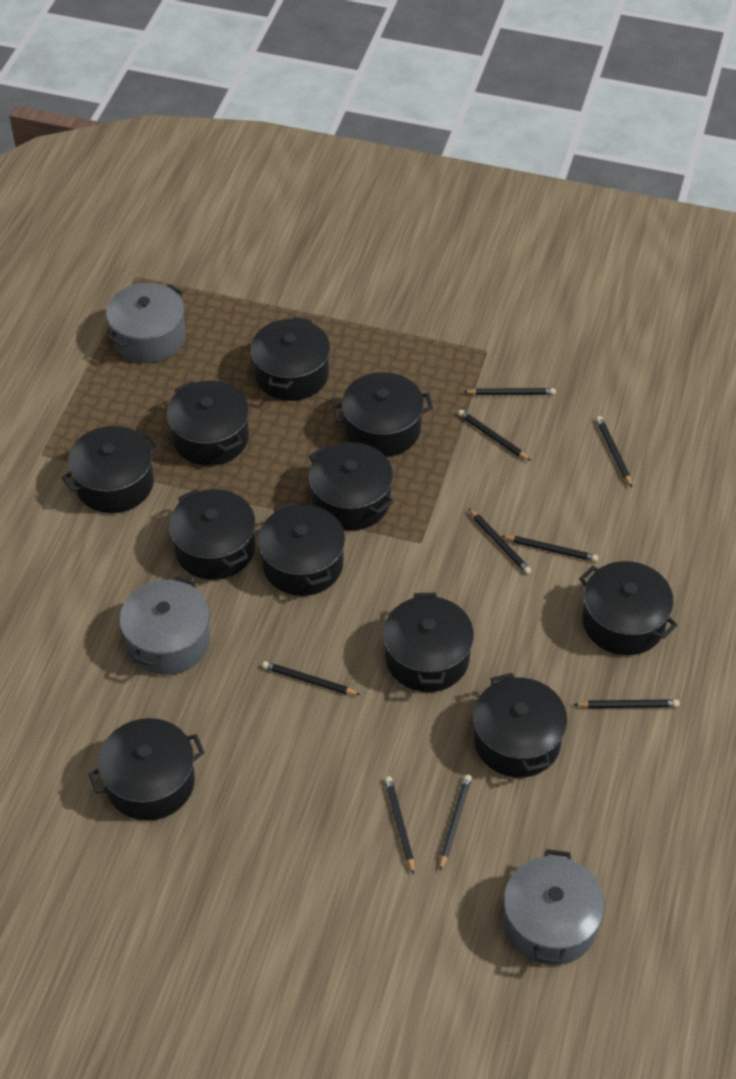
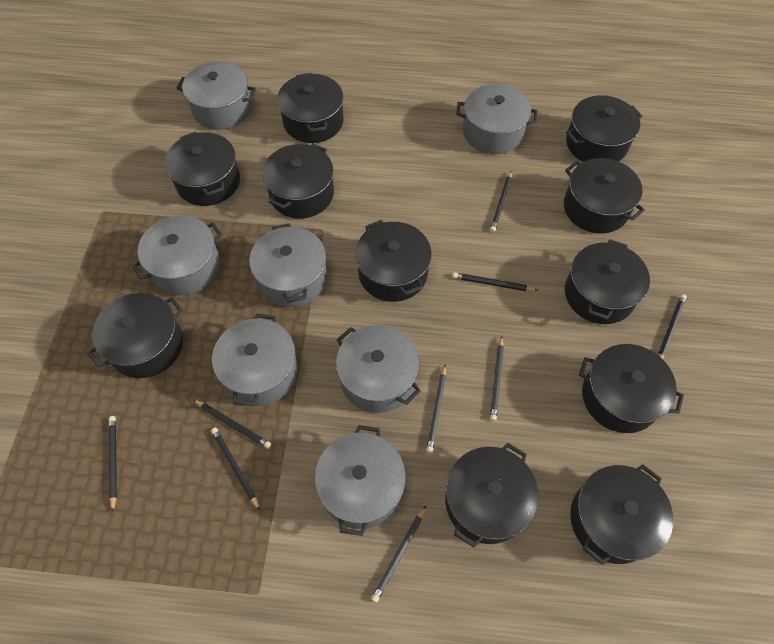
grey pot: [106,283,185,363] [120,576,210,675] [504,849,605,965] = 3 -> [132,216,222,295] [177,61,256,130] [212,314,298,406] [249,223,327,307] [314,425,406,536] [336,325,421,413] [456,84,537,154] = 7

